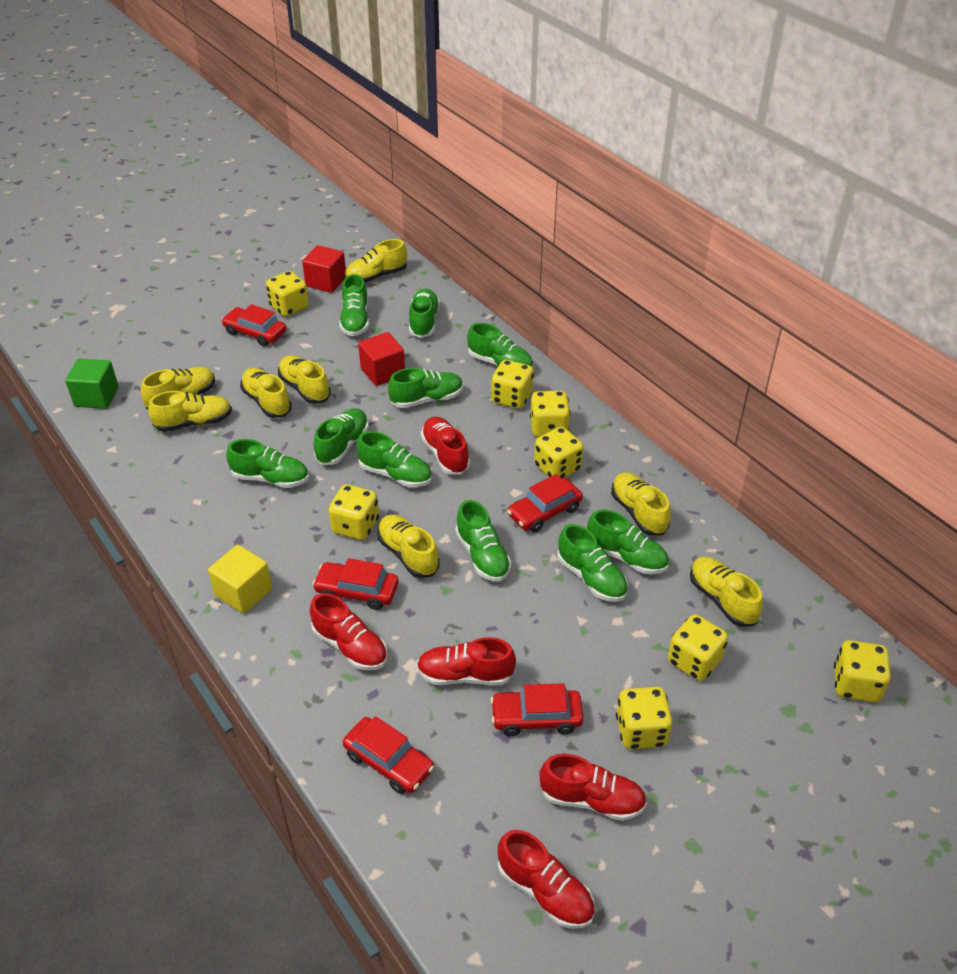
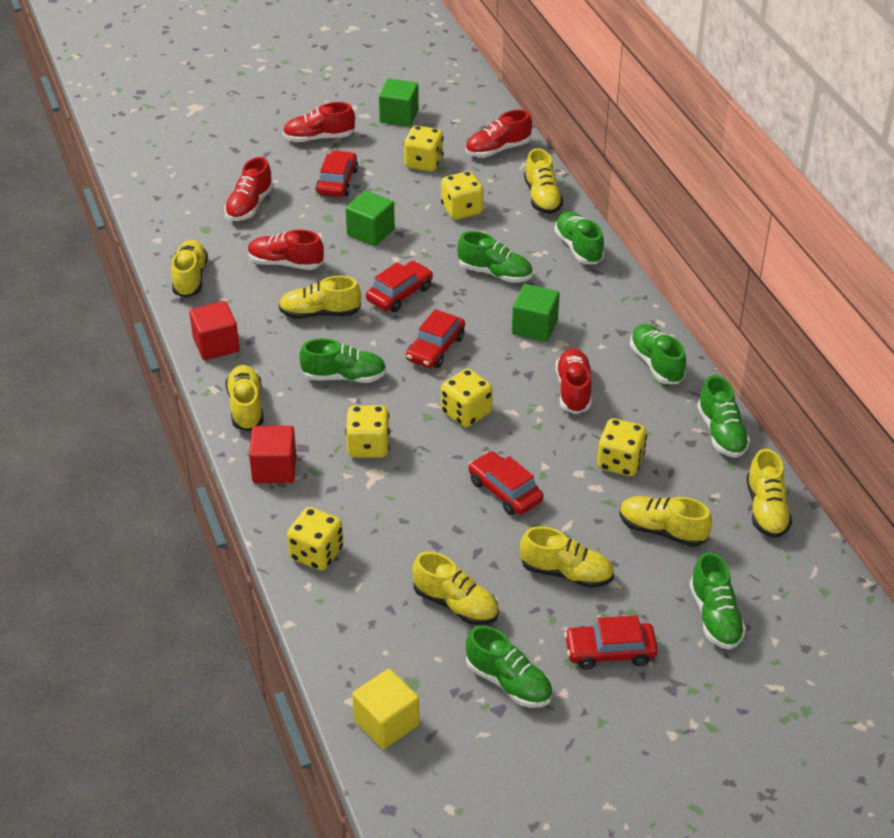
green cube: [65,359,119,409] = 1 -> [345,190,395,246] [379,79,419,127] [512,284,560,342] = 3
green shoe: [226,439,309,488] [314,408,369,465] [339,274,369,336] [356,431,432,487] [388,368,463,408] [409,289,440,338] [455,500,511,582] [467,323,533,368] [557,524,628,602] [587,510,669,575] = 10 -> [299,338,387,383] [457,231,532,283] [466,626,552,708] [554,211,604,264] [630,324,686,384] [689,552,746,650] [697,375,750,458] = 7
yellow dice: [266,271,309,317] [329,485,379,540] [491,360,534,409] [530,391,570,437] [534,427,584,478] [616,687,672,749] [668,614,728,681] [834,640,891,702] = 8 -> [287,507,343,571] [345,405,390,458] [403,126,444,172] [441,171,484,220] [441,369,493,427] [597,418,647,476] = 6

